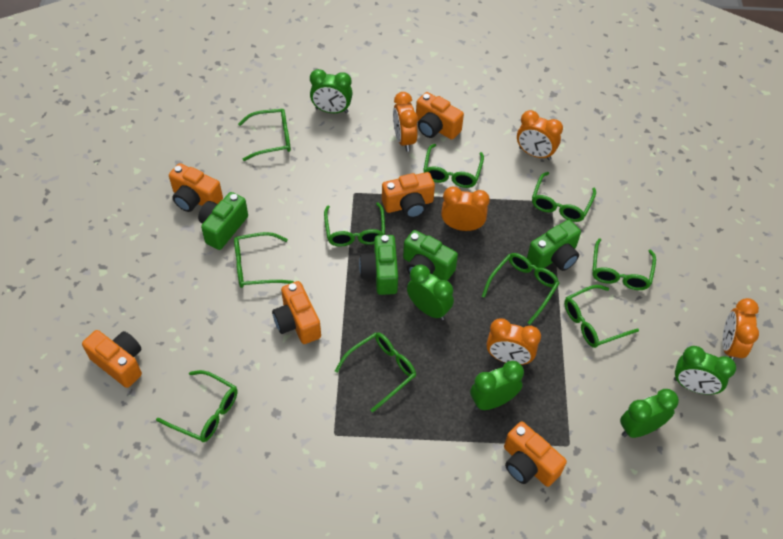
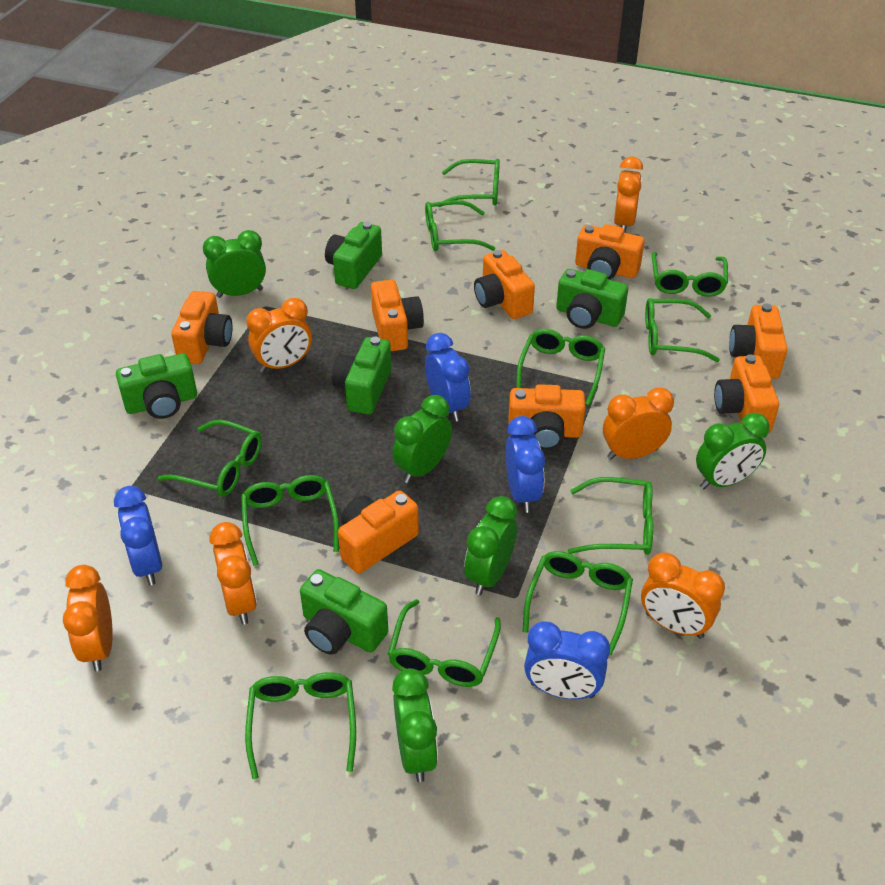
blue clock: none = 0 -> [114,486,162,586] [425,333,471,422] [506,416,545,513] [524,621,610,699] = 4
green camera: [198,192,248,250] [359,235,398,295] [403,230,458,281] [527,220,581,271] = 4 -> [116,353,197,419] [300,569,388,655] [325,222,382,289] [332,337,391,415] [556,269,628,329] = 5
green glasses: [156,370,238,442] [234,232,294,288] [238,109,291,161] [324,202,385,247] [335,332,416,412] [423,144,484,188] [482,253,559,325] [532,172,596,222] [564,285,639,348] [592,238,656,290] = 10 -> [157,420,262,497] [241,475,339,566] [245,672,356,779] [388,599,501,687] [425,200,496,251] [438,159,500,207] [516,329,605,405] [523,551,633,655] [568,477,653,555] [645,298,720,362] [652,252,728,297] = 11
orange camera: [82,330,142,388] [169,163,223,212] [272,281,321,344] [382,172,435,218] [416,92,464,140] [504,422,567,487] = 6 -> [171,291,233,364] [338,490,419,574] [371,280,424,351] [474,250,535,319] [508,384,585,450] [575,224,645,280] [714,354,779,433] [729,303,788,379] = 8
orange clock: [393,92,418,152] [441,187,490,231] [487,318,541,365] [517,110,563,160] [722,298,759,360] = 5 -> [63,565,113,672] [210,522,257,625] [246,298,312,372] [603,387,674,460] [614,156,643,233] [641,552,725,639] = 6

